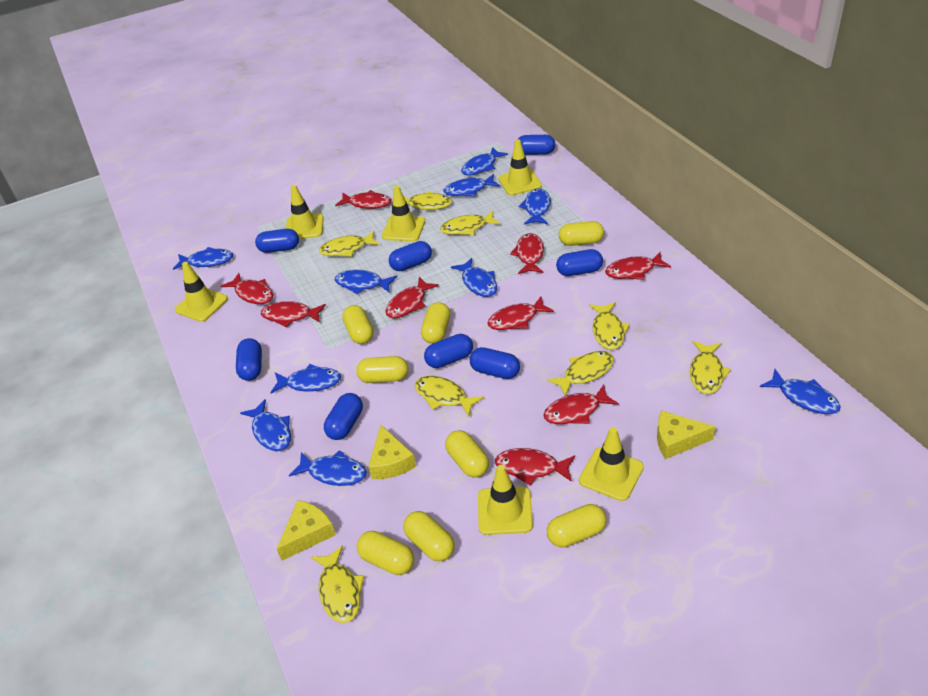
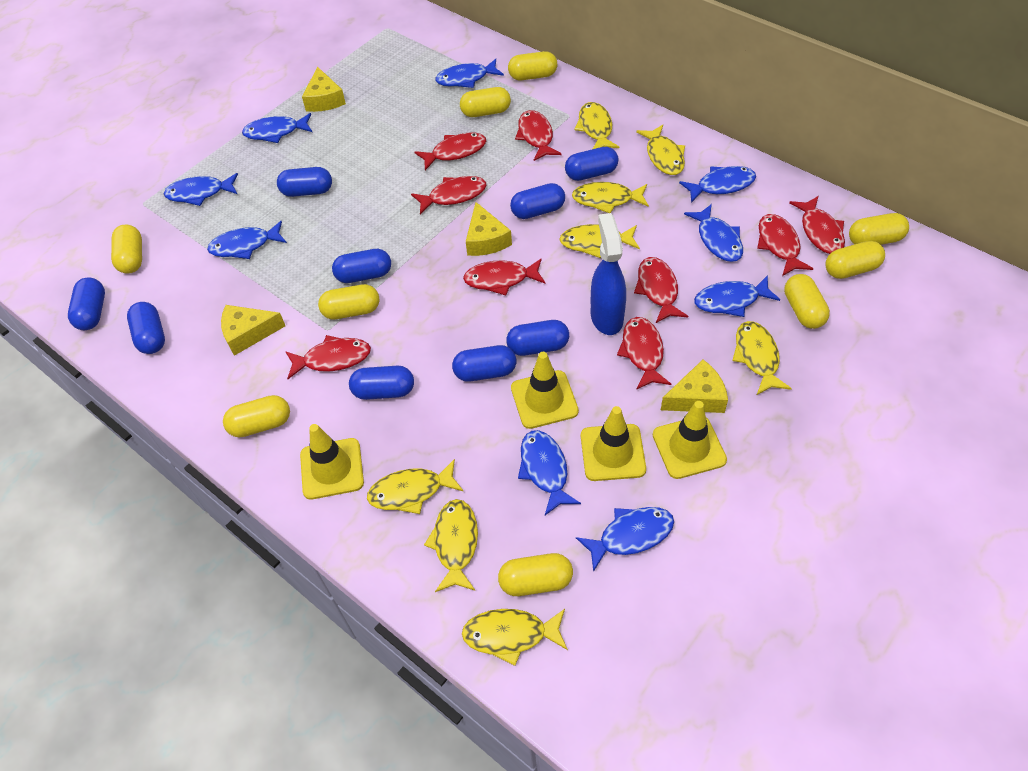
blue capsule: [236,338,262,381] [255,229,299,253] [324,393,363,440] [389,241,432,271] [424,334,473,368] [470,347,520,379] [517,135,555,155] [556,249,603,276] = 8 -> [68,277,105,330] [127,302,165,354] [277,167,332,197] [332,249,391,283] [349,366,414,400] [452,345,516,382] [506,320,569,356] [510,183,565,219] [565,147,619,181] = 9
blue fish: [173,247,233,270] [240,399,291,451] [270,364,341,393] [289,450,366,486] [335,270,397,294] [444,174,500,196] [451,258,497,297] [461,147,508,176] [519,188,551,225] [760,369,841,414] = 10 -> [164,173,238,206] [207,221,287,259] [242,113,312,143] [435,59,504,88] [518,430,581,515] [576,507,674,572] [679,166,756,203] [684,204,743,262] [694,275,780,317] = 9
blue spray bottle: none = 0 -> [591,213,626,335] = 1
yellow capsule: [342,305,374,344] [356,356,408,383] [356,531,414,575] [403,511,455,561] [421,302,450,344] [445,430,489,478] [547,504,606,548] [559,221,604,246] = 8 -> [111,225,142,274] [223,395,290,438] [318,284,379,319] [460,87,511,117] [498,553,573,596] [508,51,557,80] [784,274,830,329] [825,241,885,279] [849,213,909,245] = 9
yellow cheese: [277,500,336,561] [368,424,416,479] [657,410,715,459] = 3 -> [221,305,285,356] [302,67,346,112] [466,202,512,256] [661,360,728,413] = 4
yellow traffic cone: [175,262,228,322] [286,185,324,239] [382,186,425,242] [478,465,533,535] [498,140,542,196] [579,427,644,501] = 6 -> [300,424,364,500] [511,352,579,429] [581,406,646,481] [653,401,727,479] = 4

